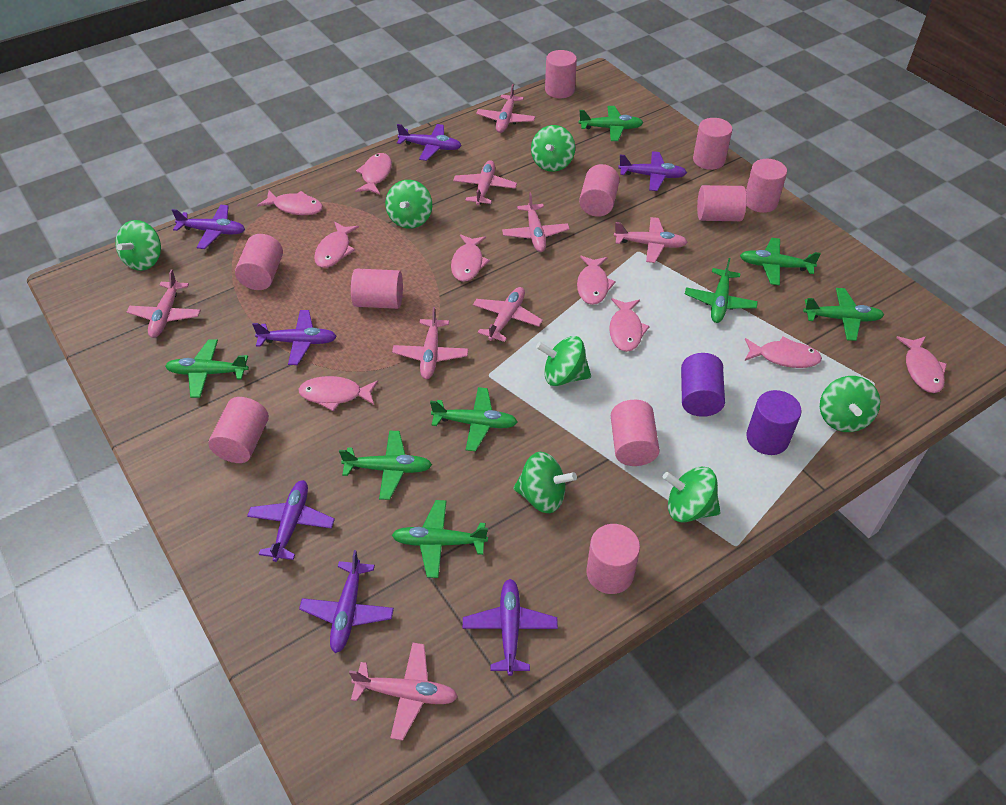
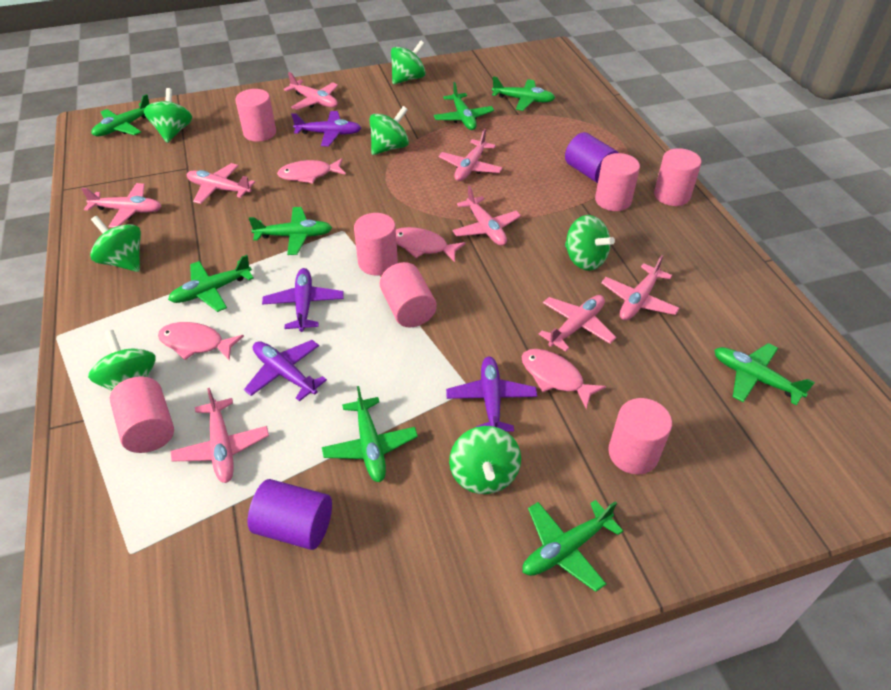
pink cylinder: [208,397,269,463] [235,234,283,290] [351,269,403,309] [545,50,577,98] [579,164,619,217] [586,524,640,594] [611,400,660,466] [693,118,733,170] [697,185,747,221] [746,159,787,213] = 10 -> [110,377,174,453] [235,89,276,142] [354,213,398,276] [380,262,437,327] [595,153,640,211] [608,398,672,474] [654,148,701,206] = 7
pink fish: [257,191,323,215] [298,376,378,411] [314,222,359,268] [355,153,392,194] [451,234,490,282] [577,256,616,305] [609,298,650,352] [744,336,822,368] [896,336,947,393] = 9 -> [158,322,244,360] [277,158,346,184] [396,227,466,262] [522,349,606,409] = 4
purple plane: [172,205,245,249] [247,480,335,562] [252,310,337,365] [299,550,394,653] [397,124,462,161] [463,579,558,676] [618,151,687,191] = 7 -> [244,340,327,401] [262,268,344,332] [291,111,361,146] [446,357,537,432] = 4

